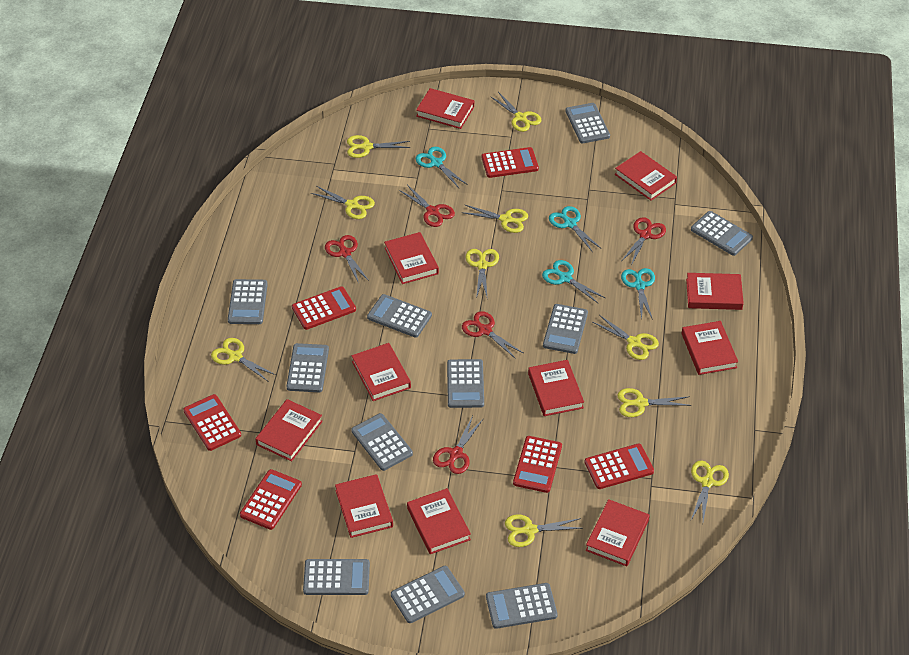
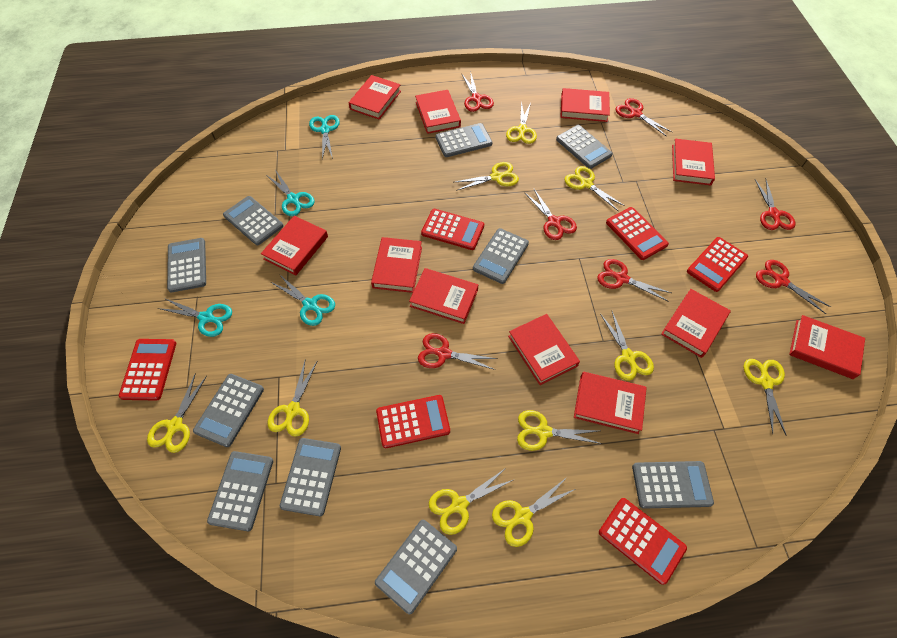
grey calculator: [228,279,268,324] [287,343,329,392] [303,559,370,595] [351,413,413,471] [367,294,432,338] [391,566,465,623] [447,359,484,408] [486,583,558,629] [543,304,588,354] [566,103,610,143] [691,211,753,256] = 11 -> [167,238,206,292] [193,374,264,447] [207,451,273,531] [223,196,283,245] [280,438,341,516] [375,520,457,614] [435,123,493,157] [473,228,529,284] [556,125,613,169] [632,461,714,509] = 10
red scissors: [325,235,369,283] [399,185,455,227] [433,416,484,474] [462,311,523,359] [622,217,666,265] = 5 -> [418,333,497,370] [461,71,494,112] [524,188,577,240] [597,259,671,302] [616,98,672,136] [755,179,796,230] [756,260,831,314] = 7

